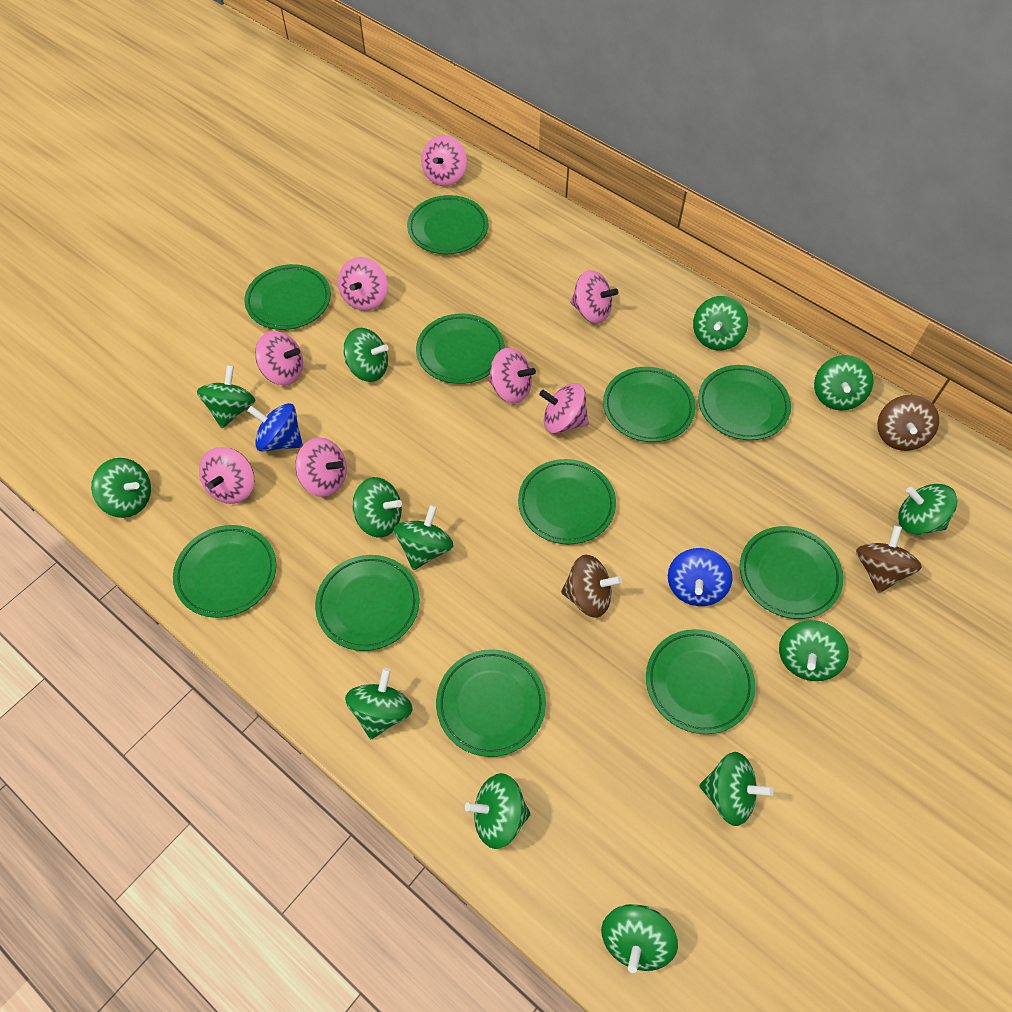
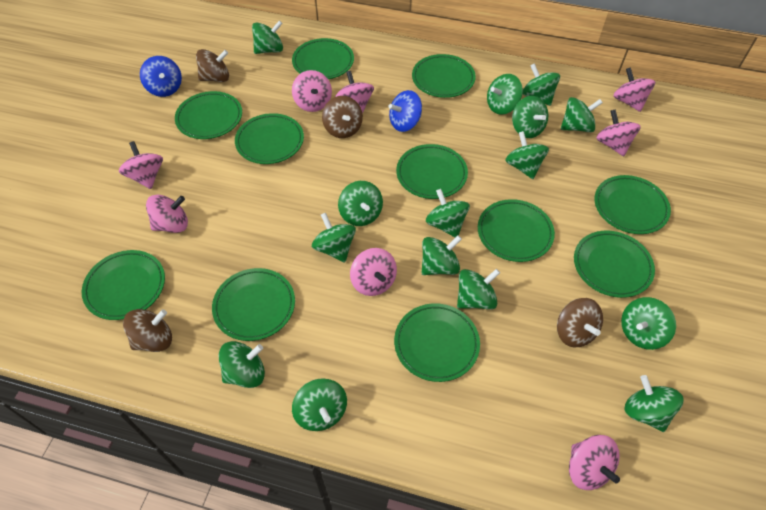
brown spinning top: [561,555,622,618] [856,525,922,593] [877,395,939,451] = 3 -> [123,309,172,352] [196,49,229,82] [322,96,363,138] [557,298,603,348] = 4
green spinning top: [91,458,151,518] [197,365,255,428] [343,328,388,382] [345,668,413,739] [352,477,402,538] [394,505,453,570] [465,773,531,849] [601,904,678,973] [693,296,748,350] [699,752,773,826] [779,620,849,681] [814,355,874,411] [898,484,958,535] = 13 -> [218,341,265,388] [252,20,283,54] [292,378,347,431] [312,213,356,262] [338,181,383,226] [422,235,462,275] [426,189,470,238] [457,269,500,309] [487,74,523,115] [505,131,549,179] [512,96,548,138] [523,63,560,106] [561,97,603,132] [621,297,676,350] [624,375,683,432] = 15

